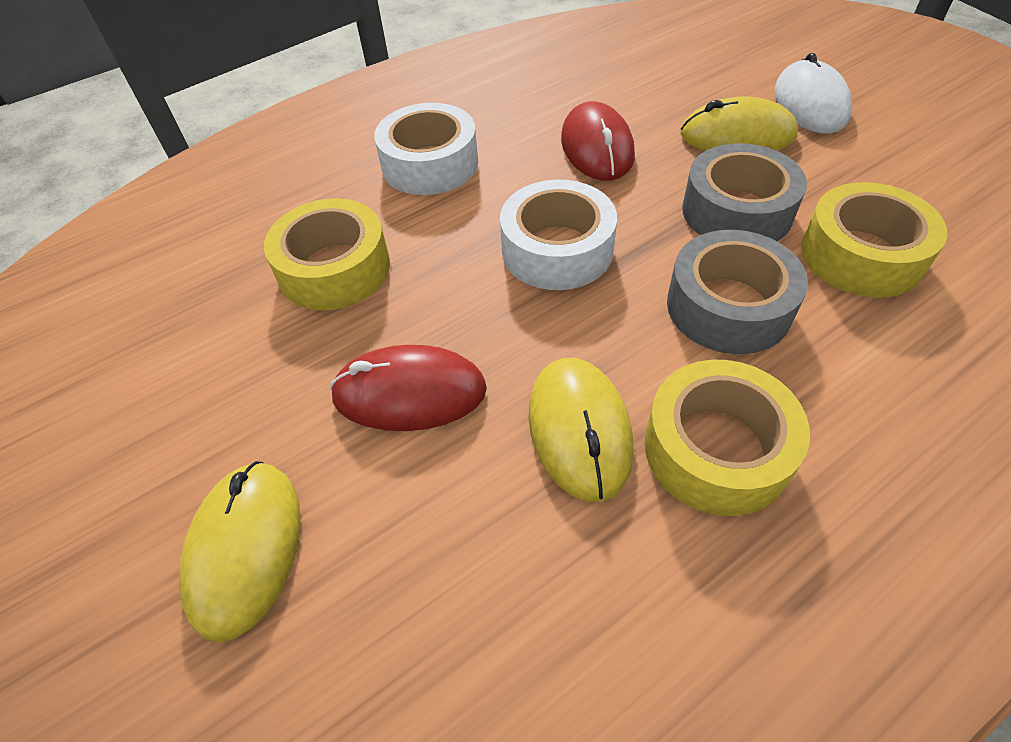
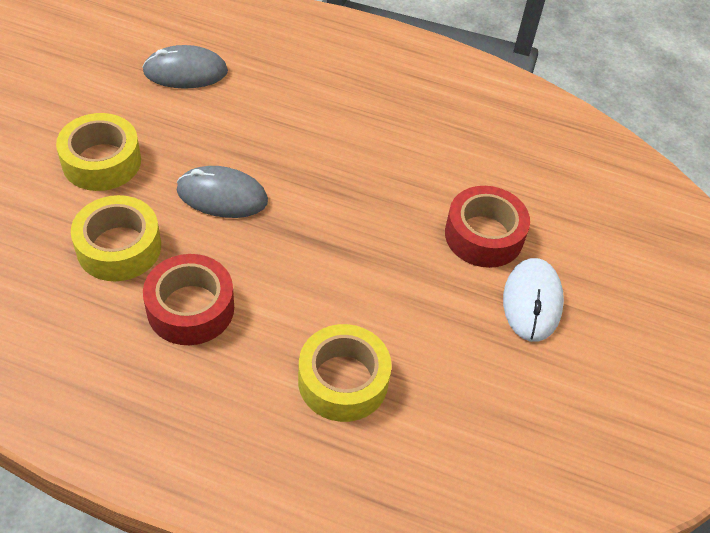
grey mouse: none = 0 -> [142,45,228,89] [177,166,268,218] = 2
grey tape: [667,230,808,354] [682,143,807,241] = 2 -> none = 0
red mouse: [330,345,487,431] [561,101,635,181] = 2 -> none = 0
red tape: none = 0 -> [143,254,234,345] [445,186,530,268] = 2
white tape: [374,103,478,195] [500,180,617,290] = 2 -> none = 0
yellow mouse: [179,461,301,642] [528,358,634,502] [680,96,798,151] = 3 -> none = 0

